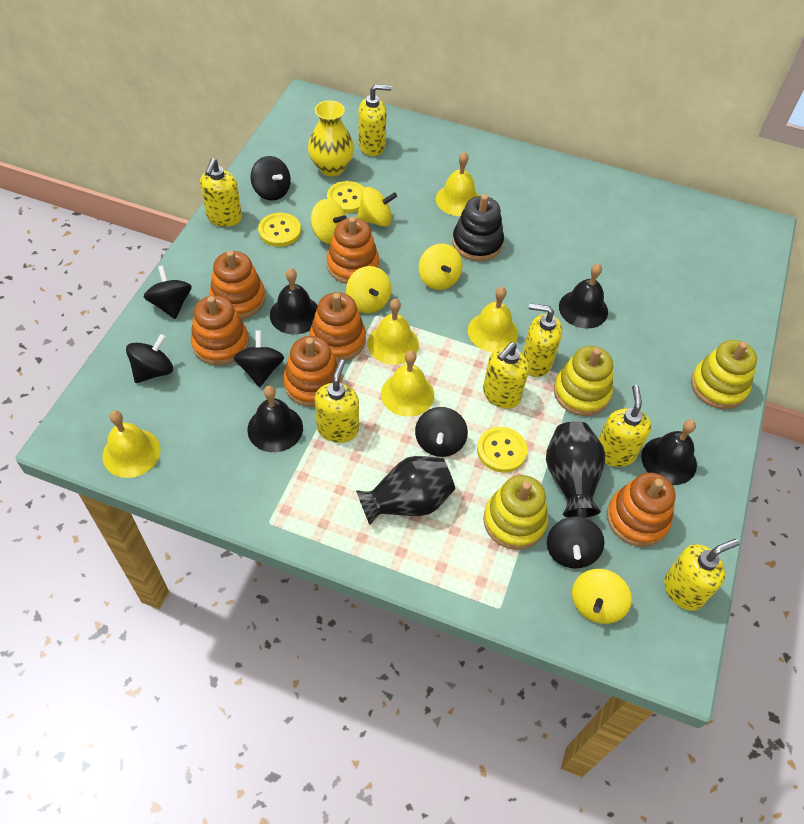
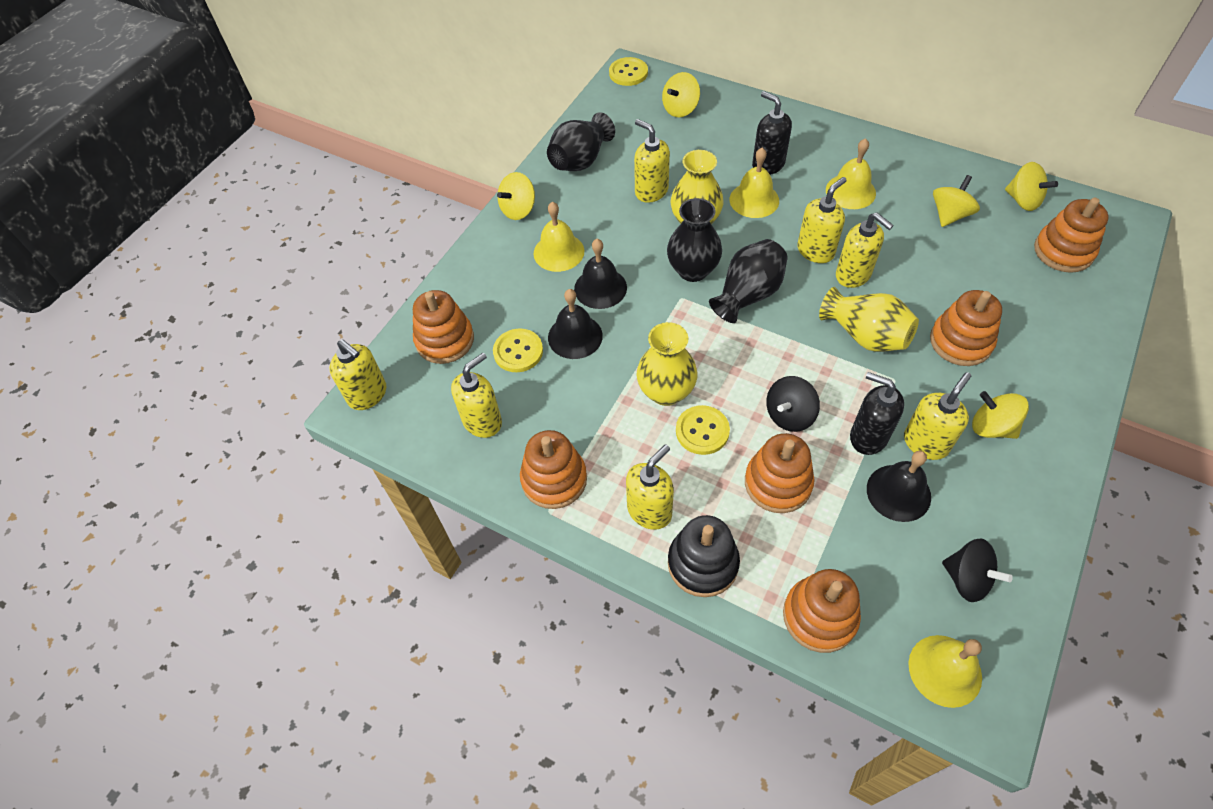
black bell: [247,386,303,452] [270,268,318,334] [559,263,608,329] [641,420,697,485] = 4 -> [548,289,603,359] [574,239,627,309] [867,451,931,522] = 3
black soap dispenser: none = 0 -> [752,91,792,175] [850,372,904,455] = 2
black spinning top: [126,334,173,383] [144,265,192,319] [234,330,284,387] [251,156,291,201] [415,407,468,457] [547,516,605,569] = 6 -> [766,376,820,432] [942,538,1013,602] = 2
black vase: [356,456,455,525] [546,421,606,518] = 2 -> [547,112,615,171] [667,198,722,282] [709,239,788,323] = 3
yellow bell: [102,410,160,478] [367,299,419,365] [381,350,434,417] [436,152,479,216] [468,287,518,352] = 5 -> [534,202,585,272] [730,148,779,218] [826,138,876,209] [909,635,982,708] = 4
yellow stacking toy: [483,475,548,550] [553,346,613,416] [691,340,757,409] = 3 -> none = 0
yellow vase: [308,100,354,176] = 1 -> [637,322,698,406] [671,150,723,224] [819,287,919,352] = 3

